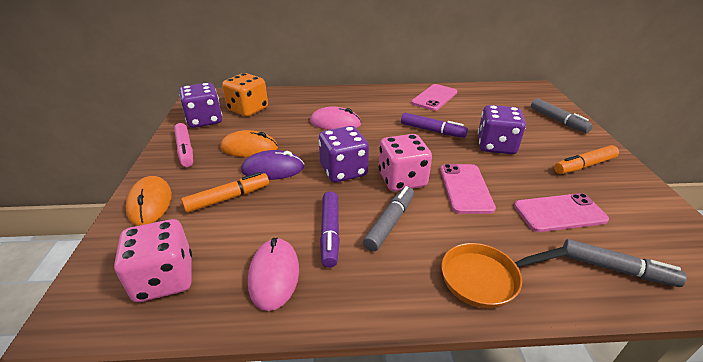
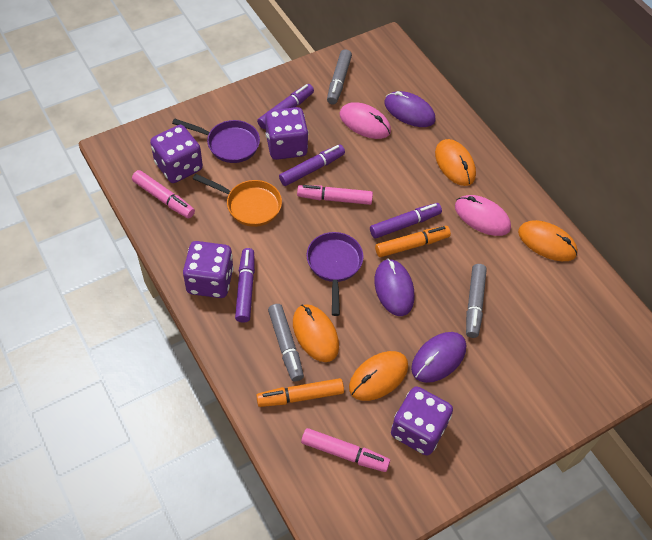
orange dice: [222,73,268,117] = 1 -> none = 0
orange mouse: [126,176,172,226] [220,130,278,157] = 2 -> [293,304,339,362] [349,351,408,401] [435,139,476,186] [518,220,578,261] = 4
pink dice: [114,219,192,302] [379,134,432,191] = 2 -> none = 0
pink marker: [174,123,193,167] = 1 -> [132,170,195,218] [297,185,373,205] [301,428,390,472] = 3
pink phone: [411,84,457,111] [440,164,496,214] [514,193,609,232] = 3 -> none = 0
purple dice: [179,83,222,128] [319,126,369,183] [478,105,526,154] = 3 -> [150,125,203,183] [183,241,234,298] [265,107,309,160] [391,386,453,455] = 4
purple marker: [320,191,340,268] [401,113,468,138] = 2 -> [235,248,255,323] [257,84,314,129] [279,144,345,186] [370,203,442,239] = 4
purple mouse: [241,150,304,180] = 1 -> [375,259,414,316] [384,91,436,127] [411,332,466,383] = 3
purple pan: none = 0 -> [172,118,260,163] [307,232,364,316] = 2

